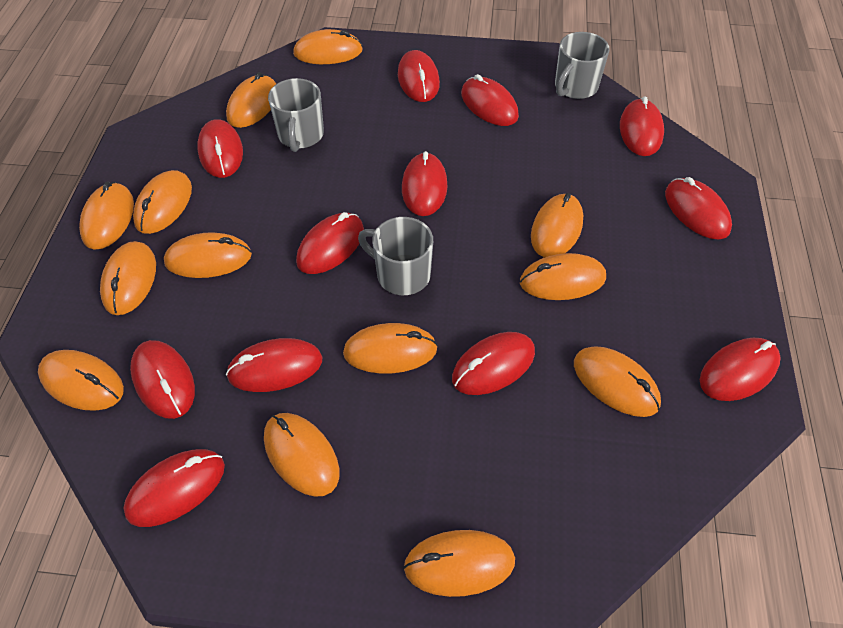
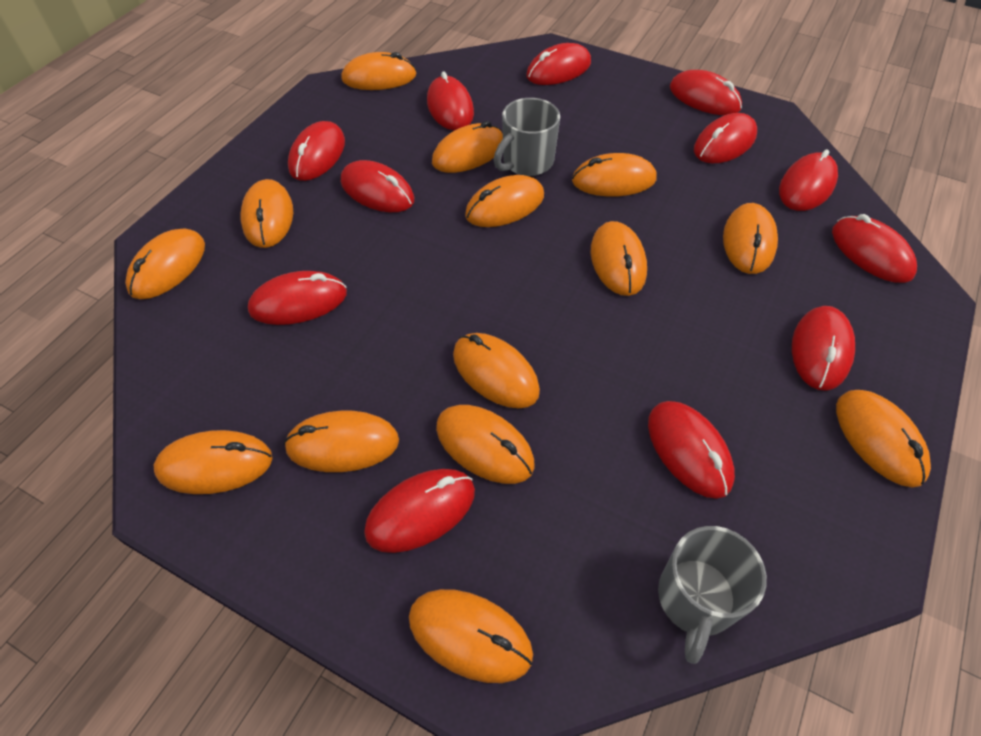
grey mug: [268,78,324,152] [358,217,433,295] [555,32,610,99] = 3 -> [494,98,560,176] [658,526,767,664] = 2
orange mouse: [38,350,124,411] [79,182,134,249] [100,241,156,315] [133,170,192,234] [164,232,252,278] [226,72,276,128] [264,413,339,497] [293,29,363,64] [343,323,438,374] [403,530,515,597] [520,253,606,300] [531,193,583,258] [574,346,661,417] = 13 -> [125,228,205,299] [154,430,273,494] [241,179,293,248] [284,411,399,472] [341,52,416,90] [409,589,533,683] [432,121,503,173] [436,405,535,484] [453,333,540,408] [465,175,544,227] [572,153,657,197] [591,221,647,296] [723,203,778,274] [836,390,931,487] = 14

